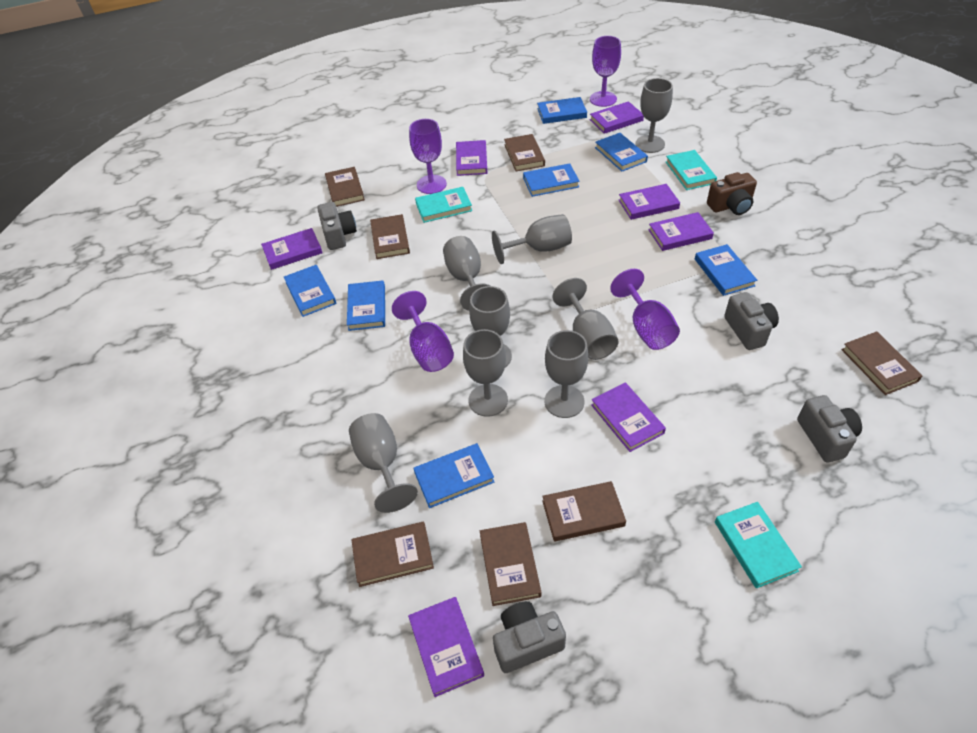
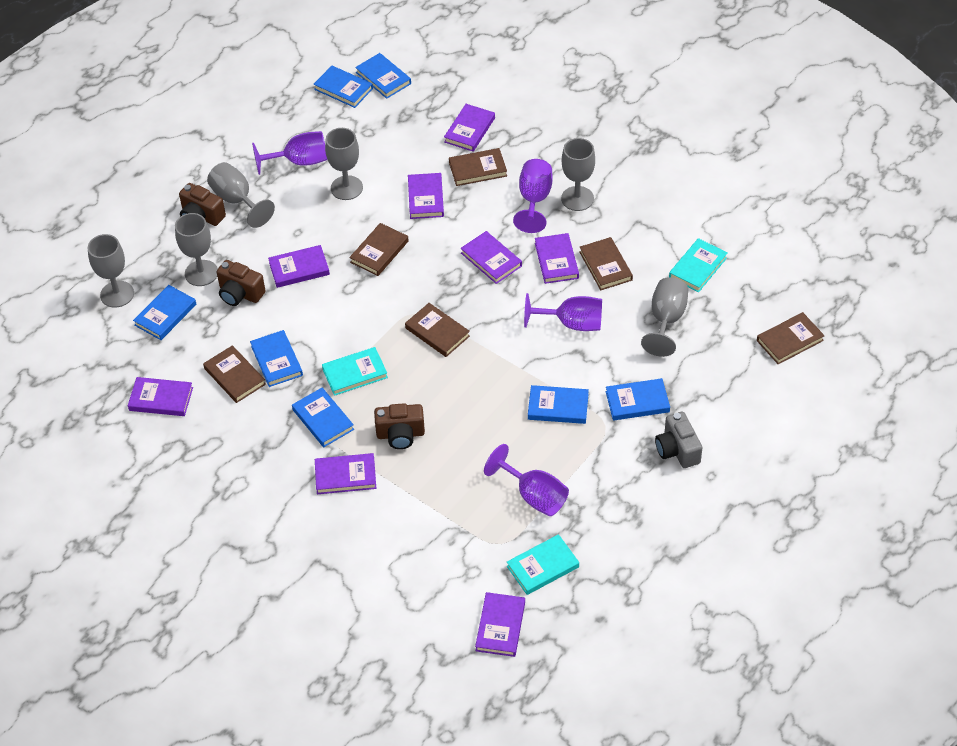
brown book: [325,167,365,207] [351,522,434,587] [370,214,410,259] [480,522,541,606] [504,134,545,171] [542,481,626,542] [841,331,922,395] = 7 -> [203,345,266,403] [349,223,409,276] [405,303,470,357] [449,148,507,186] [579,237,633,290] [757,312,825,364] = 6
brown camera: [707,172,757,215] = 1 -> [179,183,226,226] [217,260,266,306] [374,403,425,449] = 3
grey camera: [317,202,357,250] [493,601,566,673] [724,292,779,350] [797,395,862,462] = 4 -> [655,412,702,468] = 1
grey goblet: [349,413,418,513] [443,236,490,311] [463,329,508,417] [469,286,512,368] [492,214,572,264] [545,330,588,418] [553,278,619,360] [635,78,673,153] = 8 -> [88,234,134,308] [175,213,218,286] [207,162,275,228] [325,128,363,200] [561,138,595,211] [641,277,688,357] = 6
purple book: [261,228,323,270] [408,597,484,697] [456,140,487,176] [590,101,644,134] [591,382,666,452] [619,184,680,220] [648,212,714,251] = 7 -> [128,377,193,416] [268,245,330,288] [315,453,376,494] [408,173,444,219] [444,104,495,152] [461,231,522,284] [475,592,525,657] [535,233,579,284] = 8

